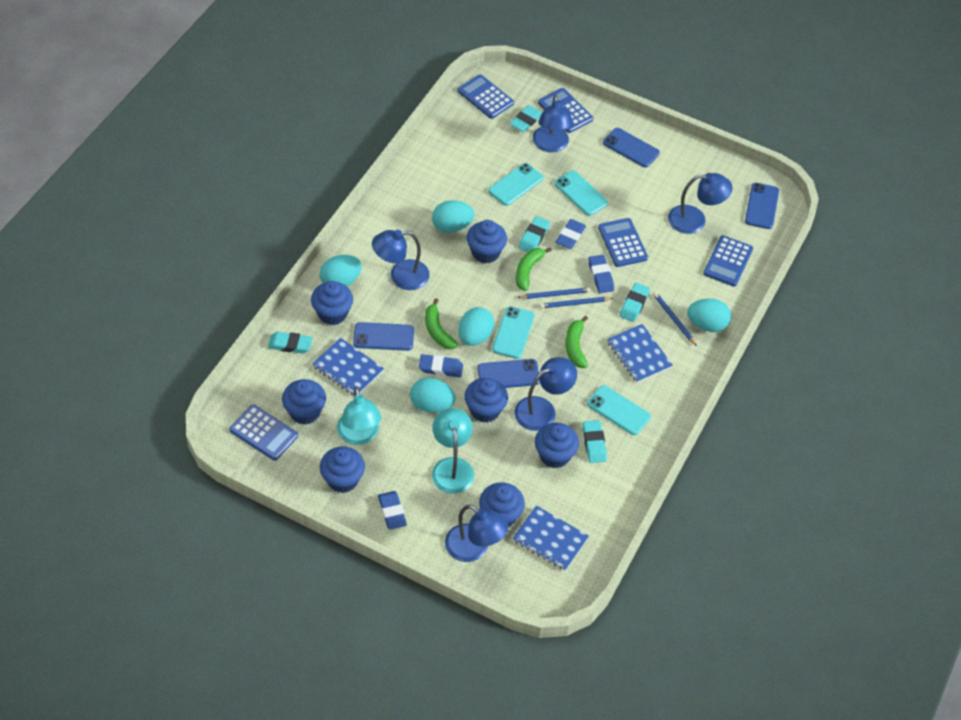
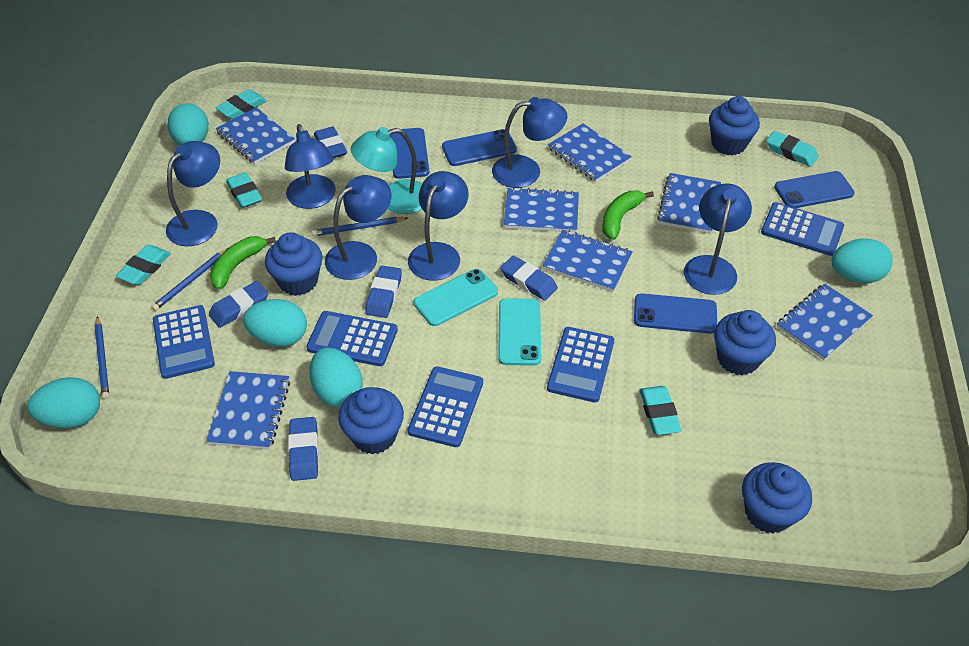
blue cupcake: [282,379,326,425] [311,281,353,325] [320,447,365,493] [465,378,508,423] [467,220,507,263] [479,482,525,527] [535,423,579,468] = 7 -> [265,232,323,296] [338,387,404,455] [709,96,760,156] [714,310,776,375] [742,462,812,533] = 5
blue eraser: [378,491,407,530] [419,354,463,378] [555,219,586,249] [589,255,614,293] = 4 -> [209,281,268,328] [288,417,319,481] [314,126,347,158] [365,266,402,318] [500,256,558,301] = 5
blue lamp: [372,230,430,290] [445,504,509,562] [514,357,577,431] [533,94,573,152] [668,173,733,234] = 5 -> [166,141,220,246] [285,124,336,209] [325,175,391,280] [408,171,468,281] [492,97,567,188] [684,183,752,295] = 6
blue notebook: [312,338,384,396] [512,505,589,571] [607,324,673,383] = 3 -> [206,371,290,450] [216,107,295,164] [504,187,579,233] [542,230,633,292] [548,123,632,182] [657,173,721,234] [777,283,873,360] = 7
green banana: [425,298,458,349] [516,247,552,291] [565,316,588,368] = 3 -> [210,236,276,290] [602,191,654,240] = 2
turquoise lamp: [337,386,381,445] [432,408,474,494] = 2 -> [351,127,423,214] = 1
turquoise phone: [488,163,543,206] [492,306,534,359] [554,171,608,216] [587,385,651,435] = 4 -> [414,269,498,326] [498,298,541,366] = 2

